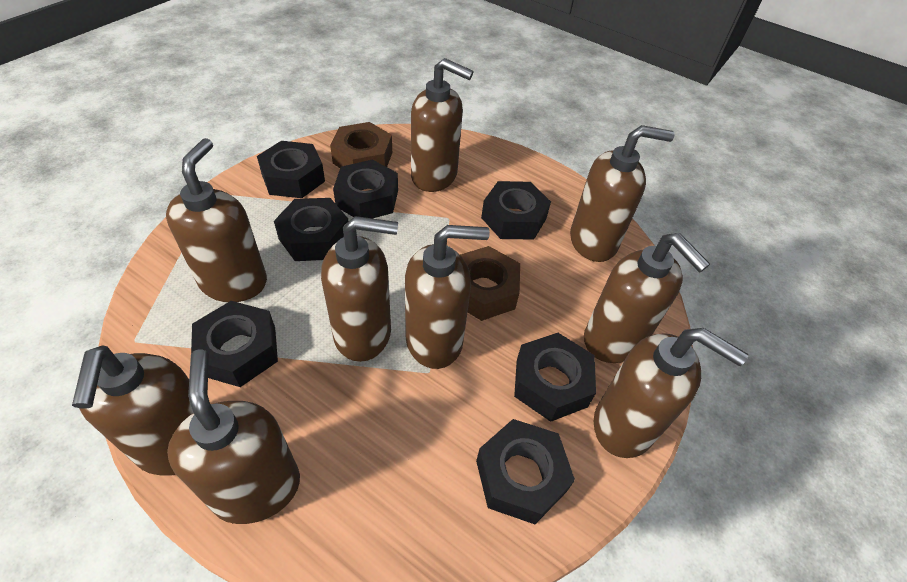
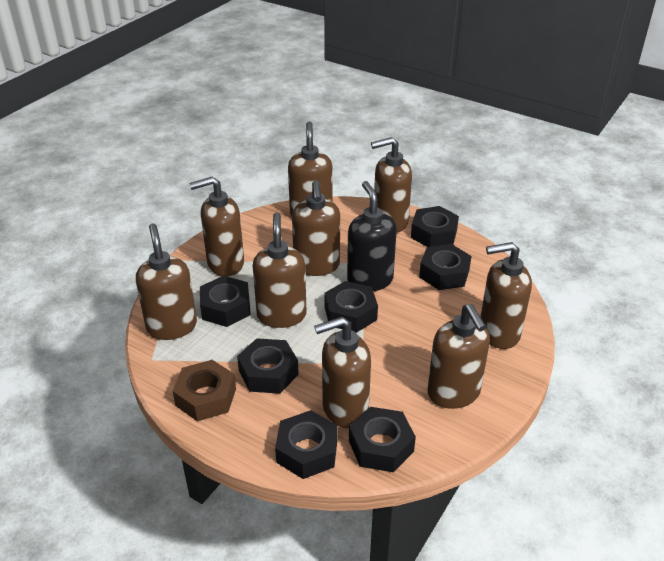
black soap dispenser: none = 0 -> [347,181,397,291] = 1
brown nut: [330,122,392,168] [460,246,520,321] = 2 -> [173,360,236,421] = 1

